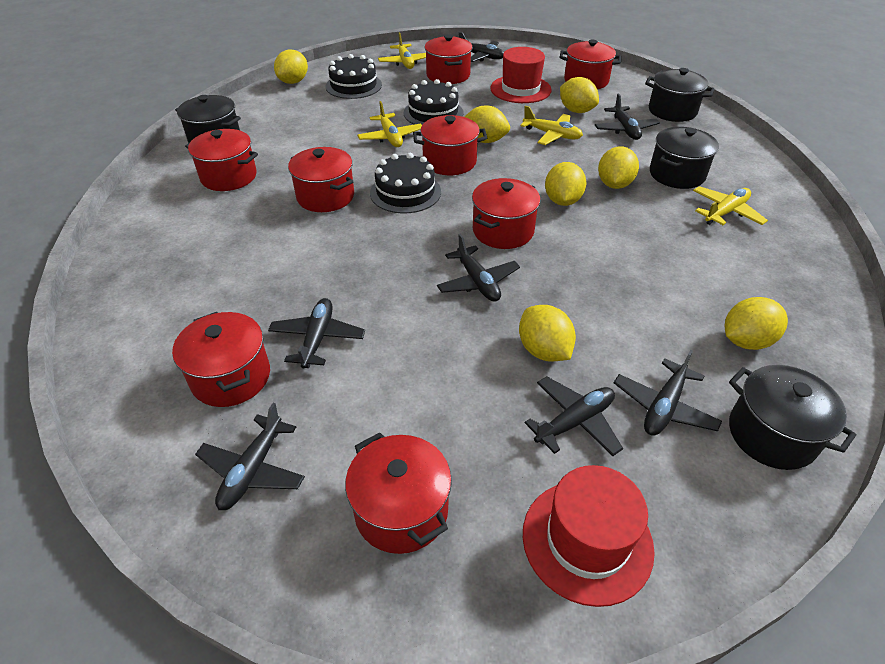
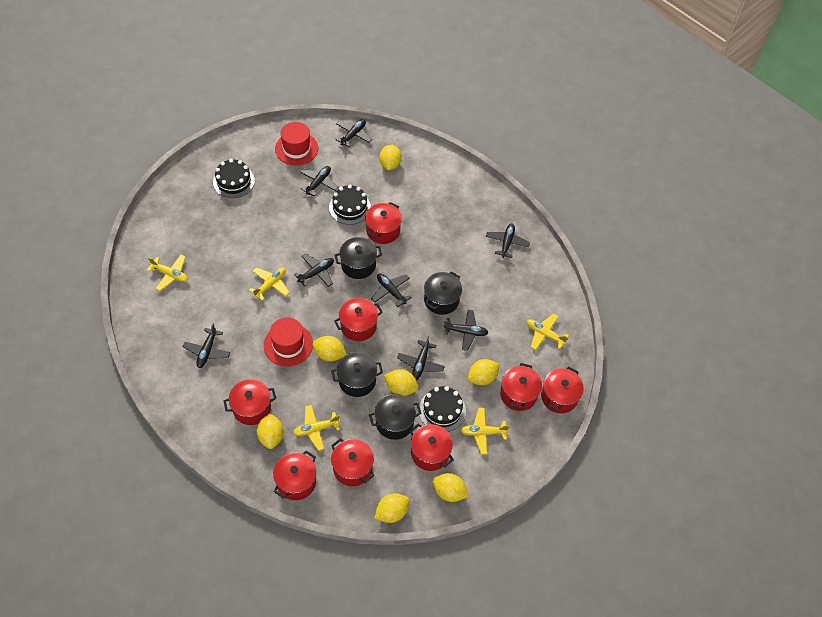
black plane: [195,403,305,510] [268,298,365,368] [437,234,520,302] [459,32,504,62] [525,377,623,456] [595,94,660,140] [614,350,722,436] = 7 -> [183,323,230,368] [294,253,334,287] [300,166,338,196] [335,119,372,147] [371,274,412,307] [397,336,445,380] [444,310,489,351] [486,223,530,258] = 8
yellow plane: [357,101,422,147] [378,33,426,69] [520,106,583,145] [693,186,768,225] = 4 -> [147,255,188,291] [249,267,290,301] [293,405,340,451] [460,408,510,454] [527,314,569,350] = 5

